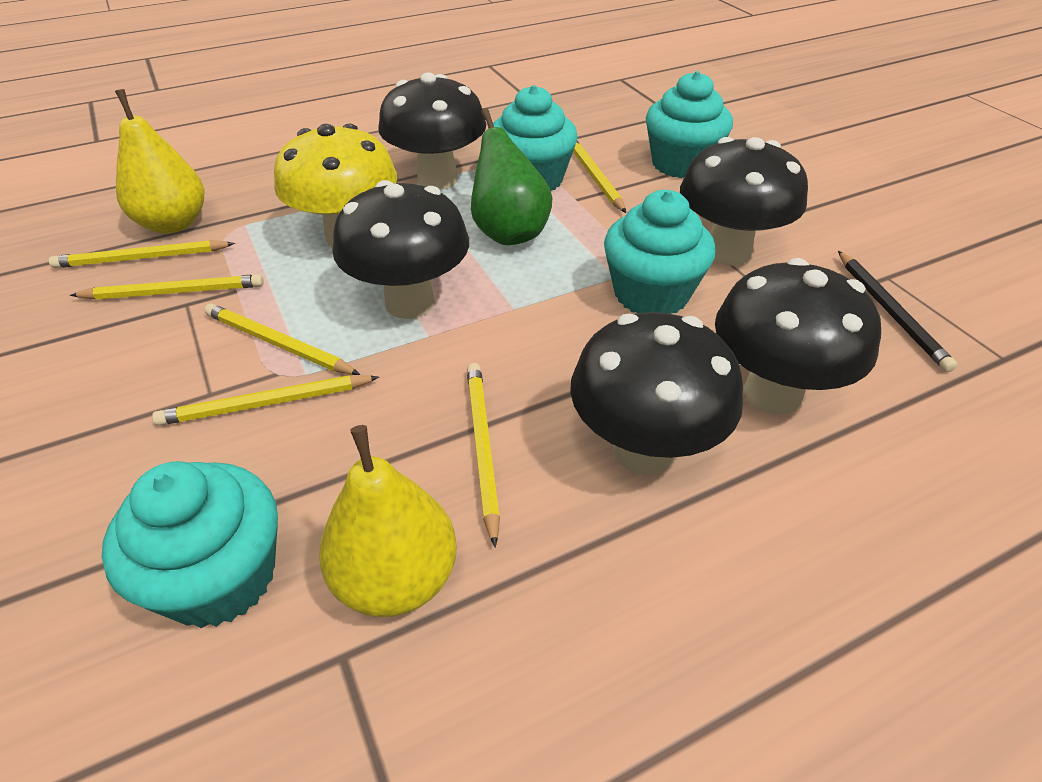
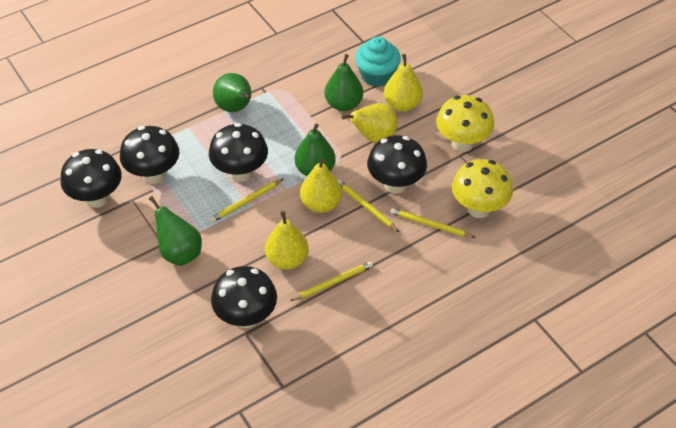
black pencil: [838,251,957,372] = 1 -> none = 0
green pear: [471,108,552,245] = 1 -> [149,196,202,266] [213,73,251,112] [295,124,336,176] [324,54,363,111] = 4
turquoise cupcake: [102,461,278,628] [493,85,578,191] [604,190,716,314] [646,71,733,178] = 4 -> [355,37,401,87] = 1
yellow mushroom: [274,124,397,248] = 1 -> [436,95,494,152] [452,159,513,218] = 2
yellow pear: [115,89,204,234] [319,425,457,617] = 2 -> [265,211,309,270] [300,158,342,213] [341,103,398,143] [384,54,423,112] = 4
yellow pencil: [49,240,235,268] [70,274,264,300] [152,375,379,426] [204,304,360,375] [467,363,500,548] [573,141,626,213] = 6 -> [210,178,284,222] [290,261,373,301] [338,180,399,232] [390,208,476,238] = 4

